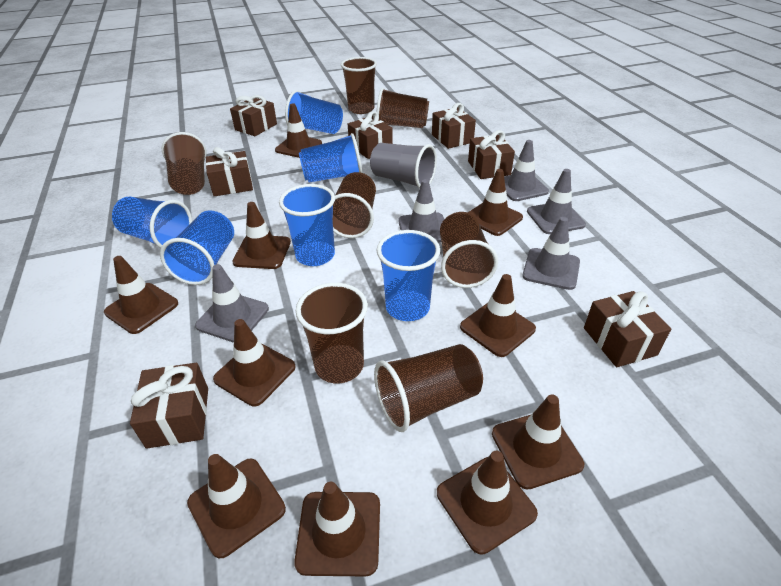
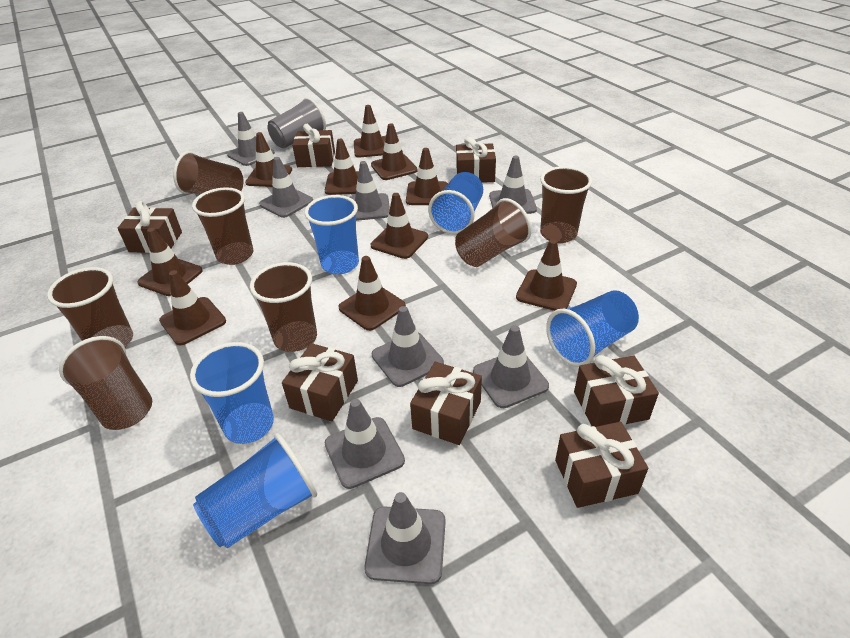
blue cup: [112,197,192,248] [160,210,234,285] [279,184,335,266] [285,90,343,134] [299,133,362,183] [377,230,440,321] = 6 -> [190,342,274,444] [193,433,317,548] [304,195,359,274] [428,172,483,234] [546,290,639,367] = 5
grey traffic cone: [195,264,269,343] [398,179,444,242] [504,140,549,201] [522,217,580,290] [527,169,586,234] = 5 -> [227,112,275,166] [259,157,313,218] [325,399,405,489] [349,161,390,221] [364,492,446,584] [372,306,444,387] [473,325,549,408] [489,156,537,214] = 8

